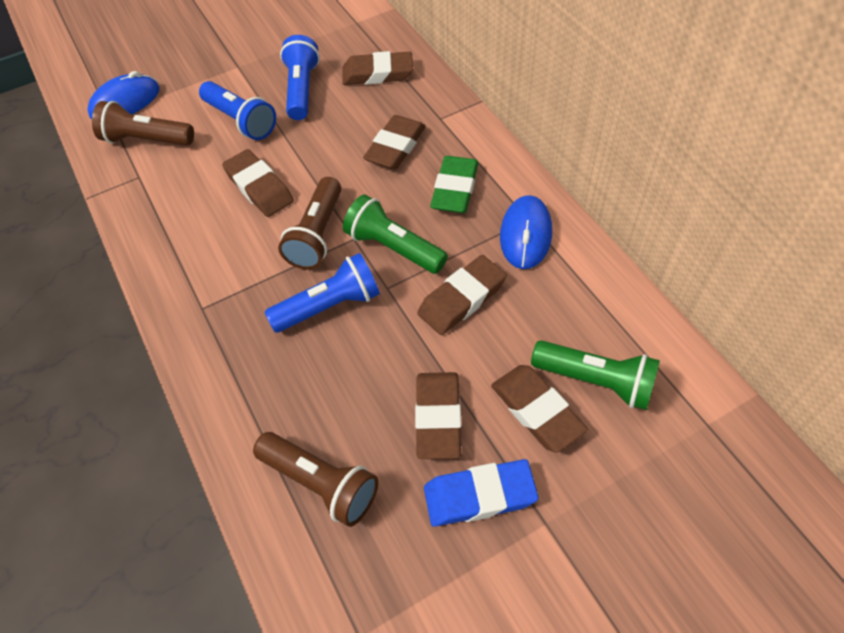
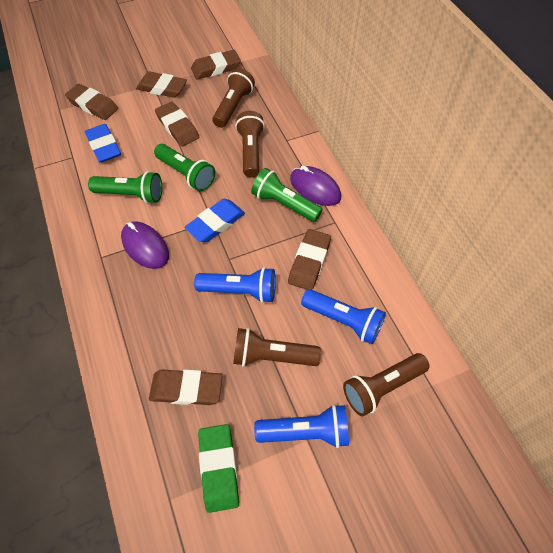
blue eraser: [424,459,539,527] = 1 -> [85,124,121,163] [185,199,245,242] = 2
blue mouse: [87,71,160,119] [500,195,552,269] = 2 -> none = 0
brown flashlight: [92,101,194,146] [253,432,378,527] [278,177,341,270] = 3 -> [212,68,255,128] [233,328,321,367] [235,111,265,177] [343,353,429,416] = 4
green flashlight: [343,195,448,274] [531,340,660,410] = 2 -> [88,171,162,204] [154,144,215,191] [251,168,323,222] = 3
purple mouse: none = 0 -> [121,221,169,269] [290,165,341,206] = 2

